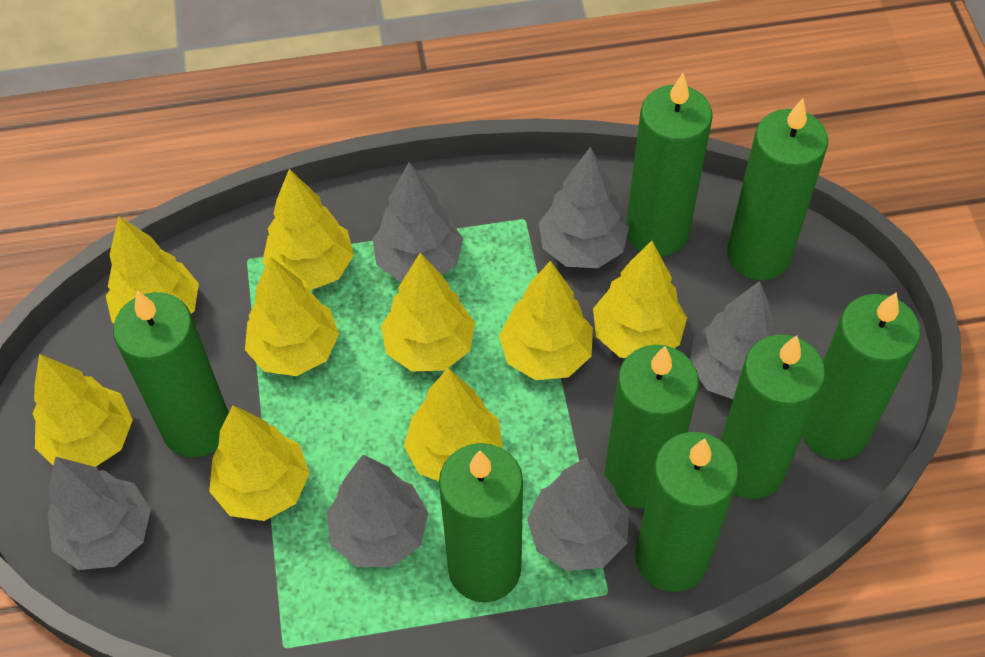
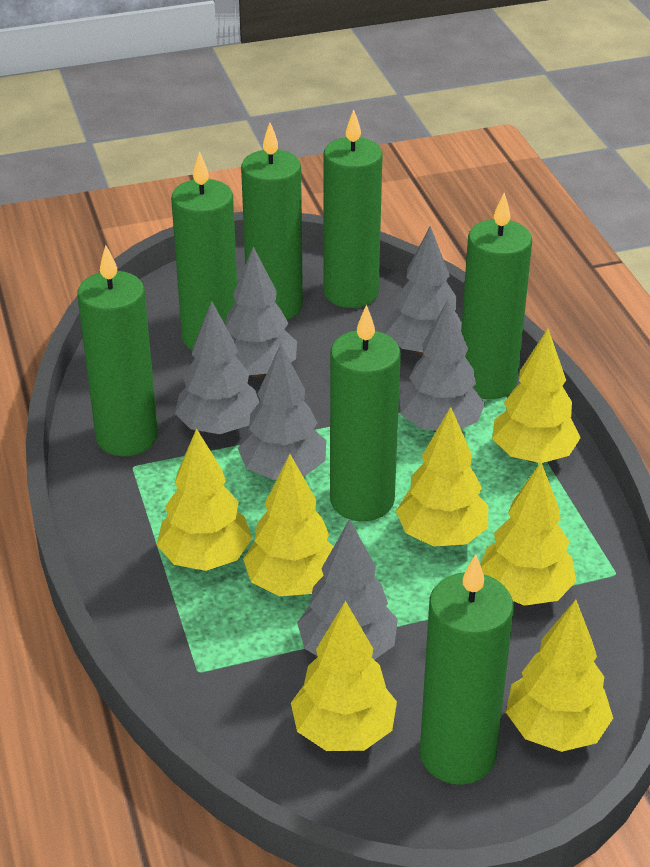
green candle: [113,291,229,458] [439,443,523,602] [605,345,699,509] [626,73,713,256] [636,432,739,592] [721,335,825,499] [727,98,828,280] [802,292,920,460] = 8 -> [77,245,158,456] [171,151,237,351] [241,123,303,320] [323,109,383,308] [330,304,401,521] [420,554,513,785] [461,193,532,399] = 7
yellow tree: [33,354,133,467] [106,216,199,323] [209,405,310,521] [245,257,339,376] [262,169,354,291] [381,253,475,372] [404,368,503,481] [499,261,593,380] [593,241,687,358] = 9 -> [157,428,252,571] [243,454,334,596] [291,601,397,751] [396,407,488,547] [480,462,576,606] [492,328,581,463] [506,599,613,752] = 7

